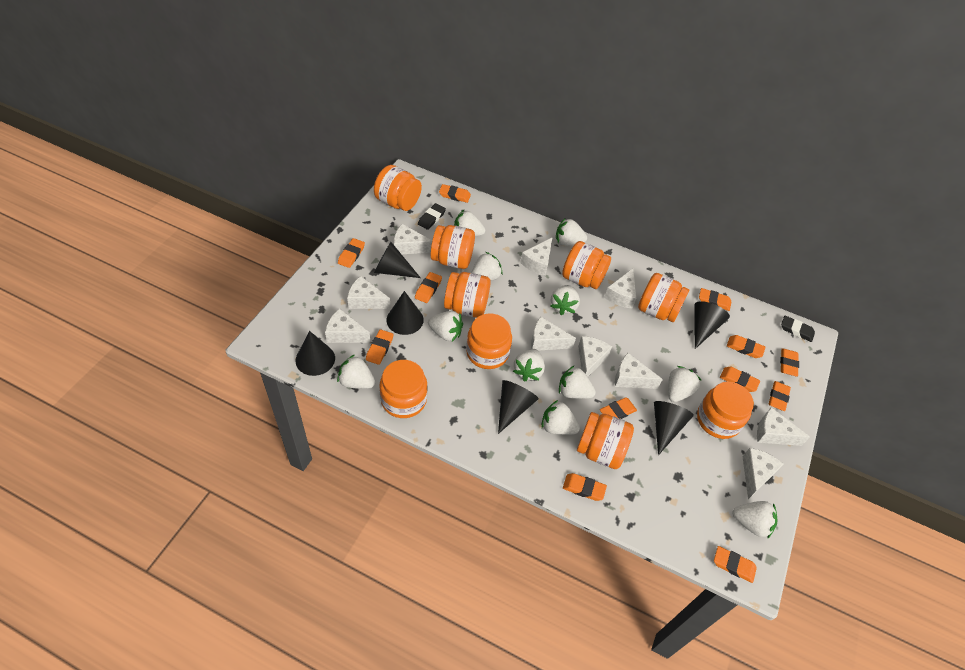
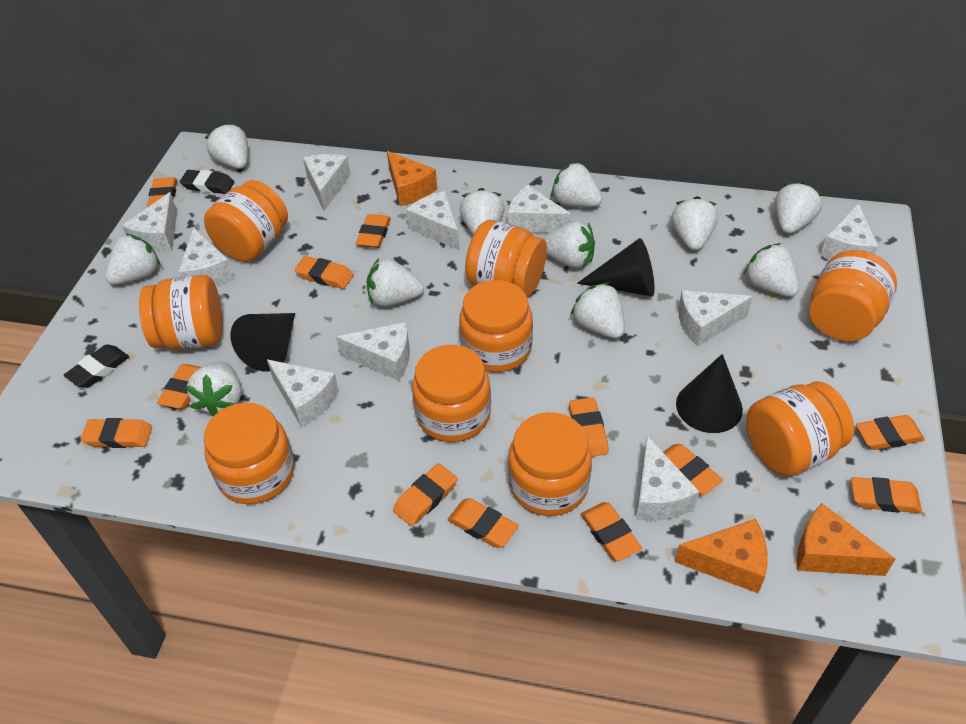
black cone: [296,331,335,376] [374,242,421,278] [386,291,424,335] [498,380,539,434] [654,401,694,455] [694,301,730,349] = 6 -> [230,313,295,372] [577,238,655,297] [676,354,743,433] = 3
orange cheese: none = 0 -> [387,151,437,206] [675,519,768,593] [797,503,895,576] = 3

